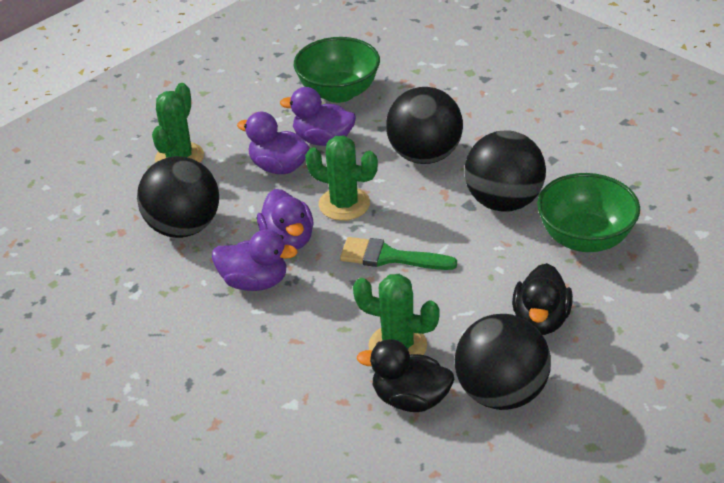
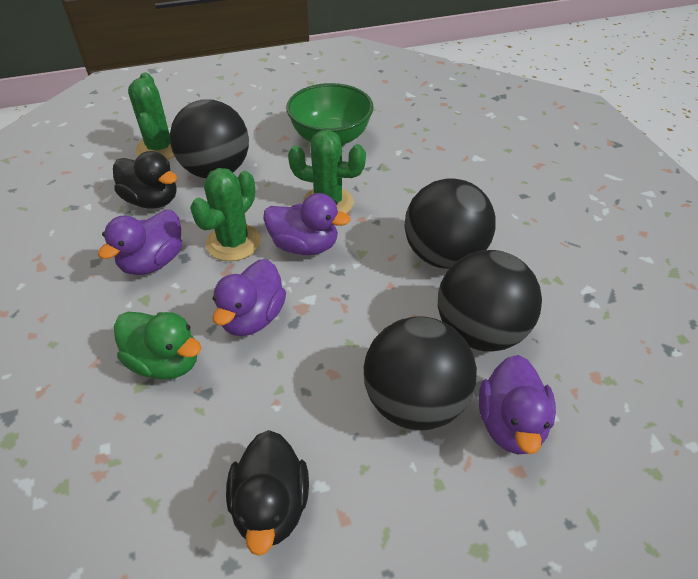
green bowl: [294,37,380,103] [537,173,640,252] = 2 -> [286,83,374,146] = 1
green brush: [340,237,457,270] = 1 -> none = 0
green duck: none = 0 -> [114,312,201,380] = 1

